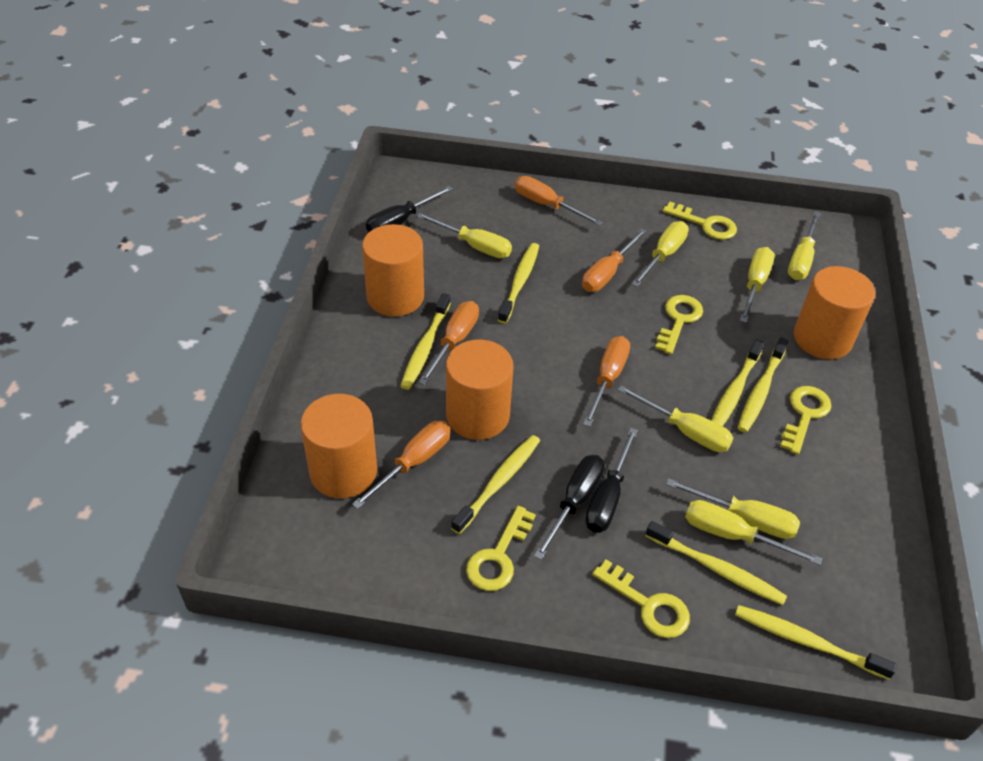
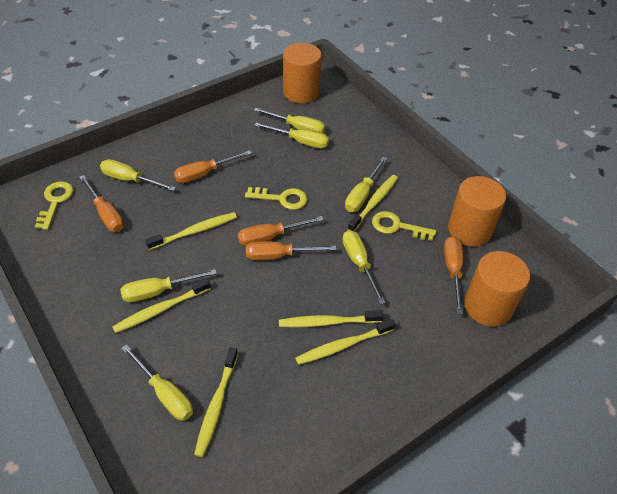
black screwdriver: [366,186,453,232] [534,455,605,560] [585,428,638,533] = 3 -> none = 0
orange cylinder: [300,394,377,498] [362,224,424,317] [446,340,514,440] [794,266,875,359] = 4 -> [283,43,322,103] [448,176,506,246] [464,251,530,327] = 3
yellow key: [466,506,536,591] [592,560,690,638] [655,295,703,354] [662,202,737,240] [780,386,832,455] = 5 -> [35,181,74,230] [245,187,308,210] [372,211,436,241] = 3
yellow toothbrush: [401,293,451,390] [451,435,540,534] [498,243,539,324] [646,521,787,605] [711,339,765,426] [735,605,897,680] [738,337,789,433] = 7 -> [113,278,211,333] [145,212,237,250] [194,347,238,457] [279,310,383,327] [295,319,396,365] [347,175,398,231] = 6

